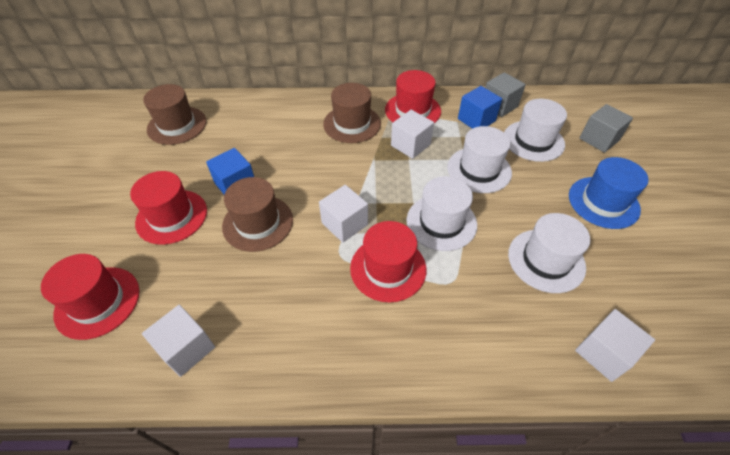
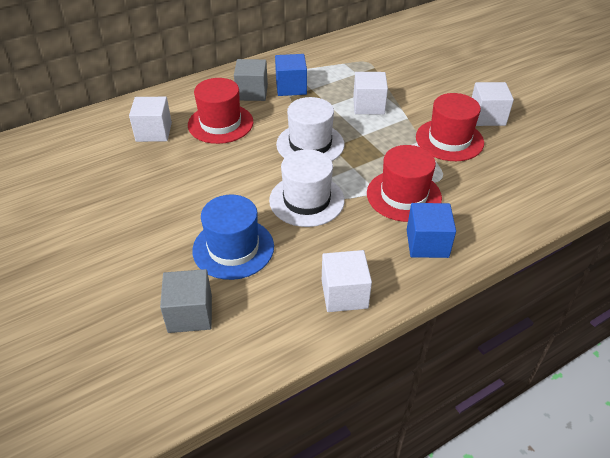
brown hat: [143,84,206,145] [222,177,293,252] [323,83,381,143] = 3 -> none = 0
red hat: [41,254,139,340] [130,171,207,245] [350,221,426,303] [385,70,441,123] = 4 -> [188,78,253,144] [367,145,442,222] [416,93,484,161] = 3
white hat: [406,176,477,251] [447,126,512,193] [504,99,567,162] [508,213,590,293] = 4 -> [269,149,345,227] [276,97,344,161] = 2

